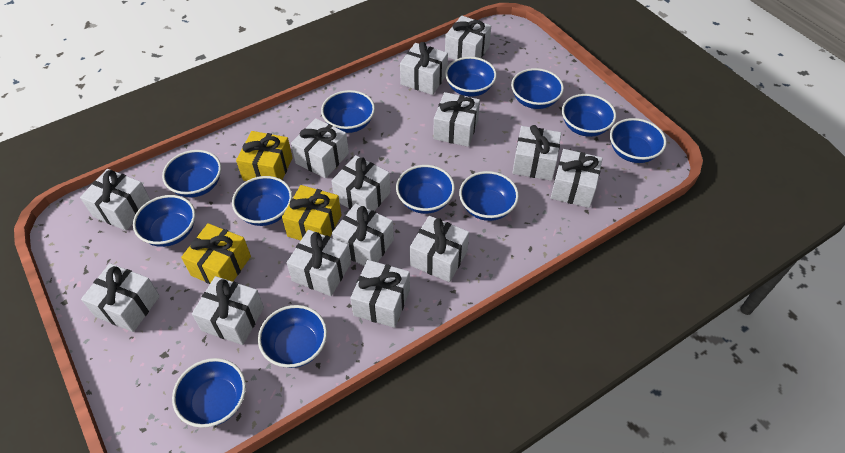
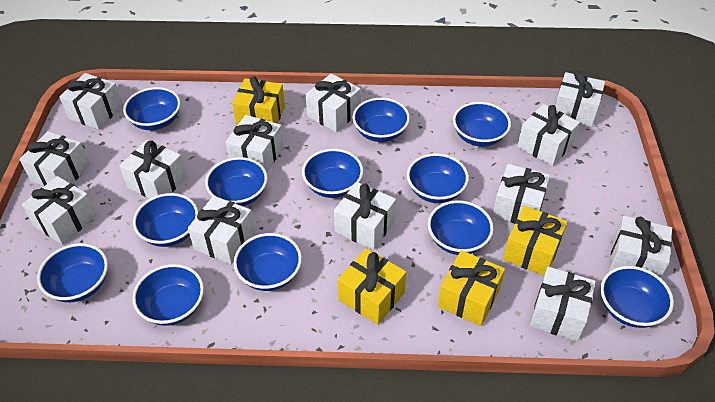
white gift: [80,169,150,231] [81,263,160,332] [192,276,264,345] [286,230,351,296] [291,118,349,178] [331,155,391,211] [332,203,394,266] [350,260,410,328] [400,42,448,95] [410,216,469,282] [433,92,480,147] [445,16,491,60] [512,125,561,181] [551,149,603,208] = 14 -> [19,131,90,186] [22,176,97,245] [59,73,123,130] [119,140,187,198] [188,196,255,265] [226,115,284,172] [306,74,361,132] [334,182,396,250] [492,164,550,224] [517,104,580,166] [530,267,596,342] [555,71,605,128] [609,216,672,278] = 13
yellow gift: [181,223,251,284] [236,131,293,181] [282,185,341,240] = 3 -> [232,76,285,126] [338,248,406,325] [438,250,505,326] [503,206,567,276] = 4

